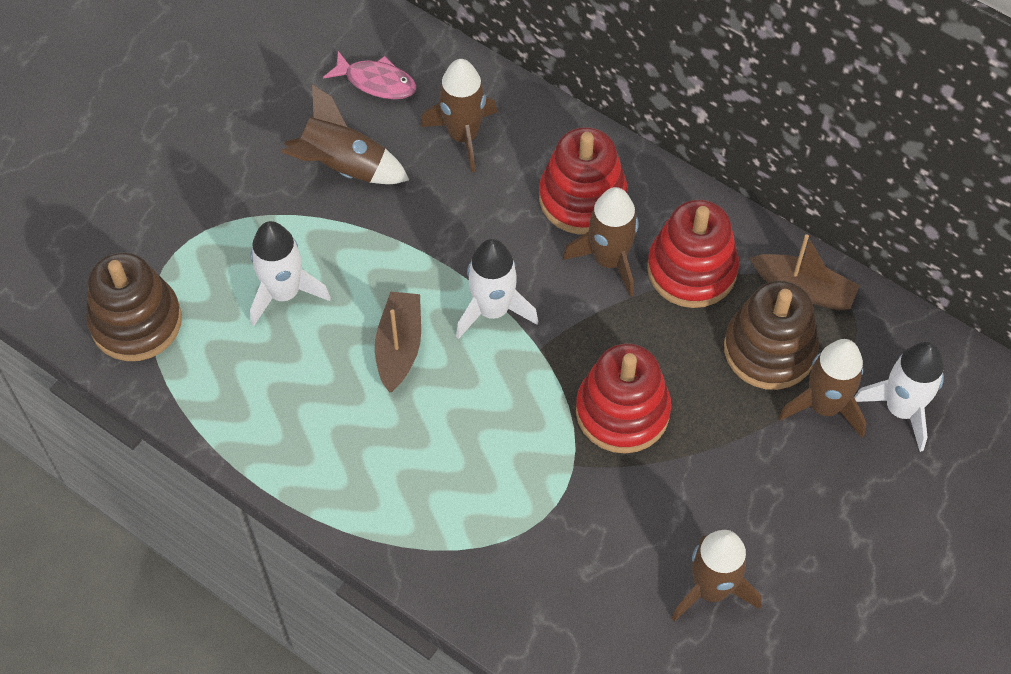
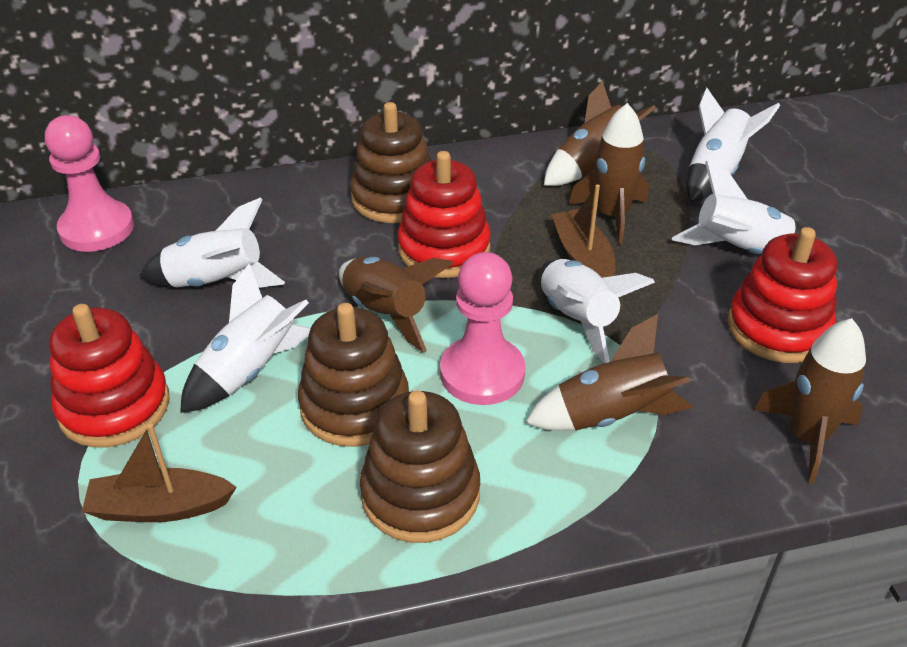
brown stacking toy: [86,253,182,361] [724,281,819,390] = 2 -> [298,303,409,447] [350,102,432,223] [360,391,480,543] = 3
pink fish: [323,51,416,99] = 1 -> none = 0
pink pawn: none = 0 -> [45,115,134,252] [440,252,525,405] = 2
white rocket: [250,221,331,326] [456,239,538,339] [854,342,944,452] = 3 -> [140,197,285,288] [180,264,311,413] [539,259,655,363] [672,161,803,254] [686,88,780,203] = 5

